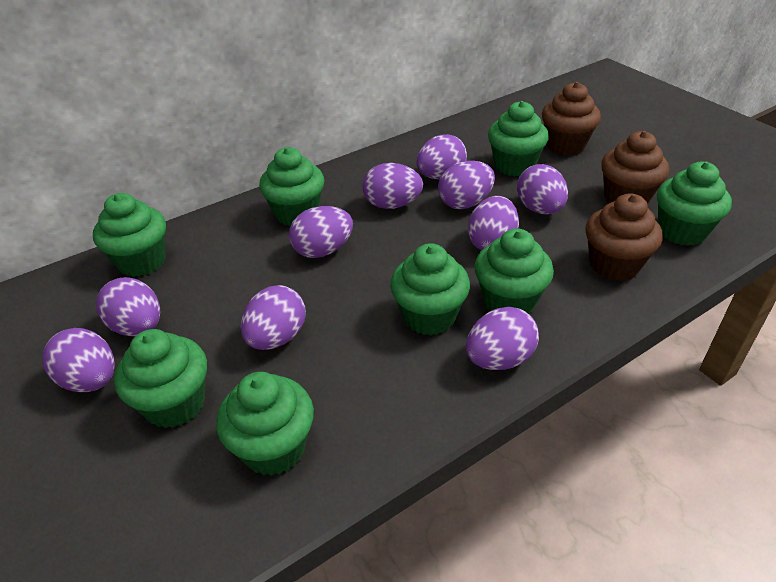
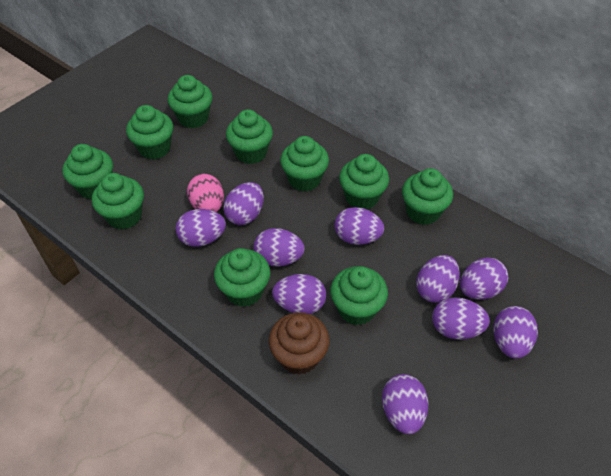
brown cupcake: [542,82,601,155] [585,193,663,281] [601,131,669,204] = 3 -> [269,312,330,375] = 1
green cupcake: [93,193,166,277] [114,329,207,428] [216,372,314,476] [259,147,325,226] [390,243,470,336] [474,228,554,314] [488,101,549,176] [657,161,732,246] = 8 -> [62,144,113,200] [92,173,144,230] [126,105,173,159] [168,75,212,128] [214,248,270,307] [226,109,273,164] [280,136,329,191] [330,266,388,325] [339,154,389,209] [402,168,453,225] = 10
pink egg: none = 0 -> [187,174,224,212] = 1

